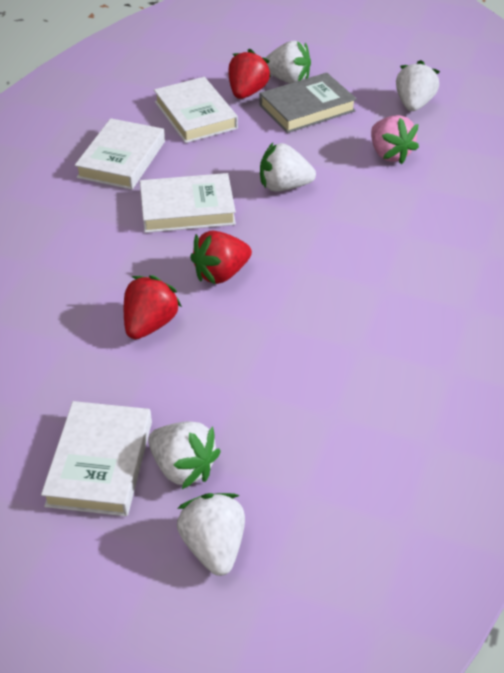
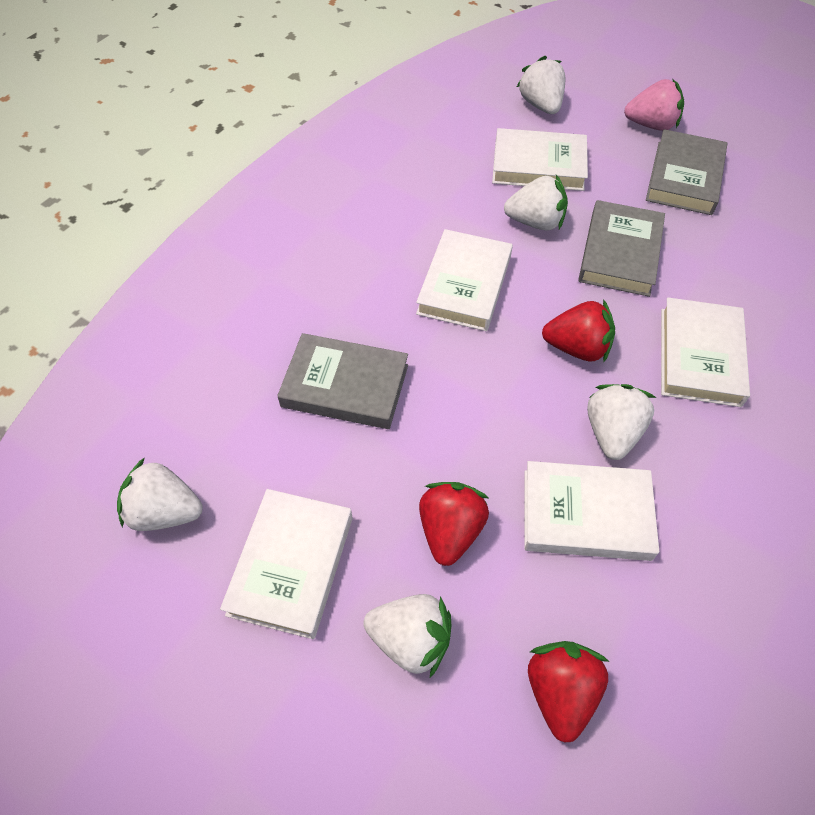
grey book: [259,73,357,133] = 1 -> [277,333,408,429] [578,200,665,297] [646,129,728,215] = 3
white book: [41,401,152,516] [75,118,165,190] [140,173,236,233] [154,77,238,143] = 4 -> [220,489,352,639] [416,229,513,331] [492,128,588,191] [524,461,659,561] [661,297,750,407] = 5

